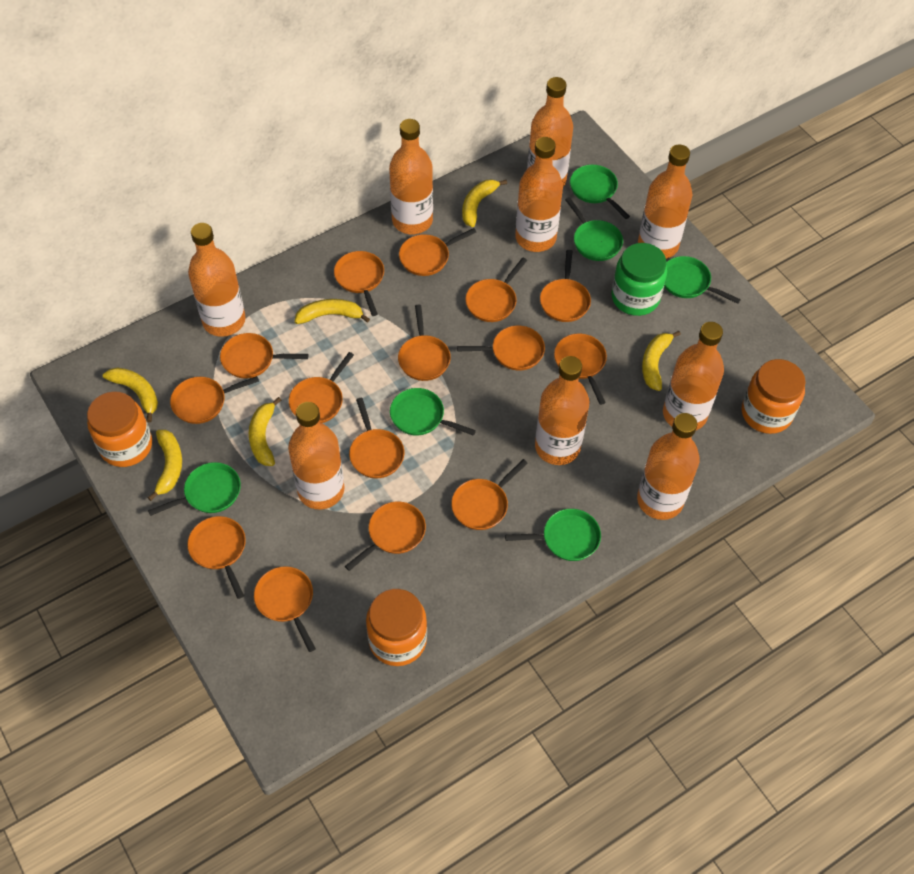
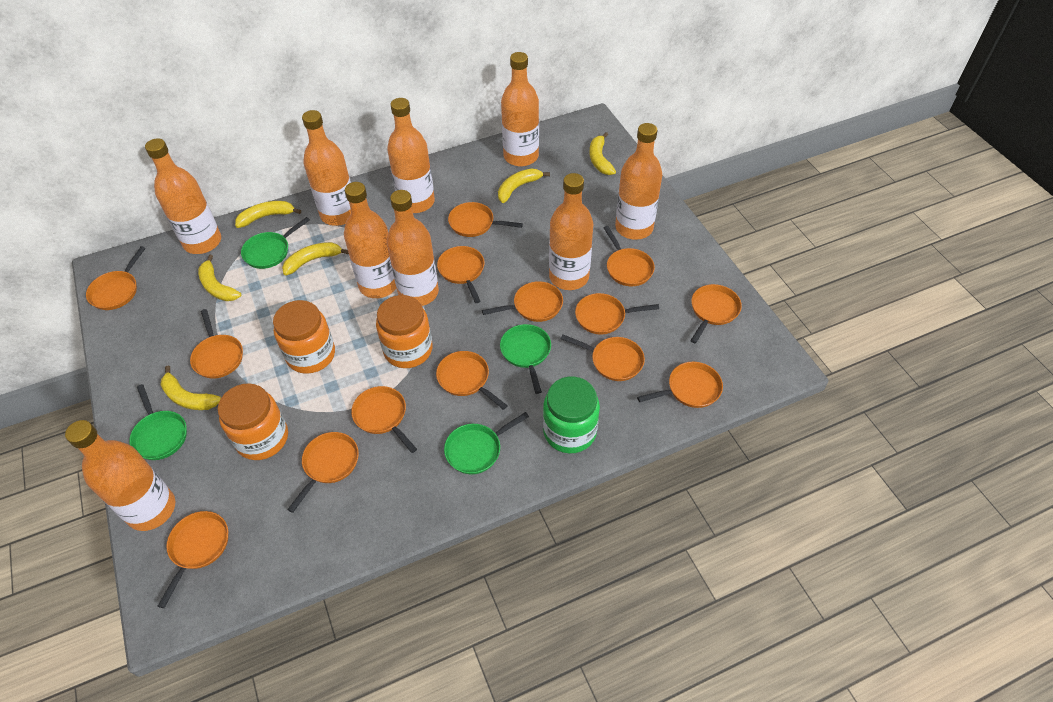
green pan: [148,462,241,516] [390,388,476,436] [505,509,601,561] [565,197,623,261] [570,165,630,219] [664,256,741,304] = 6 -> [129,384,187,460] [241,217,310,269] [444,412,529,474] [500,324,551,394] = 4
orange pan: [170,376,259,424] [187,516,246,599] [220,333,308,378] [254,566,316,652] [289,352,354,423] [334,251,384,316] [345,501,426,571] [349,398,405,478] [398,305,451,381] [399,228,476,276] [451,459,528,530] [457,326,545,371] [465,258,527,322] [540,250,591,322] [554,334,607,405] = 15 -> [86,246,146,310] [158,511,228,608] [190,309,243,379] [287,432,359,513] [351,386,417,453] [436,351,508,410] [437,246,485,303] [448,202,523,237] [482,281,563,322] [561,334,645,381] [575,293,659,334] [604,226,655,286] [637,362,723,408] [690,284,742,344] = 14

